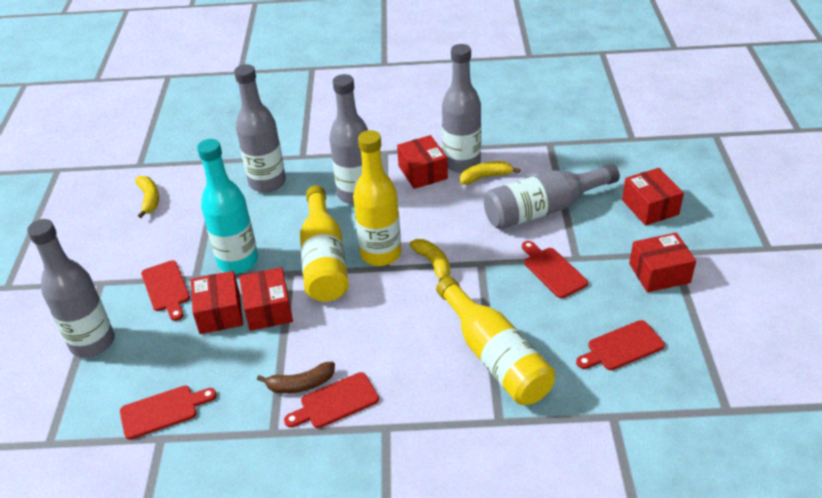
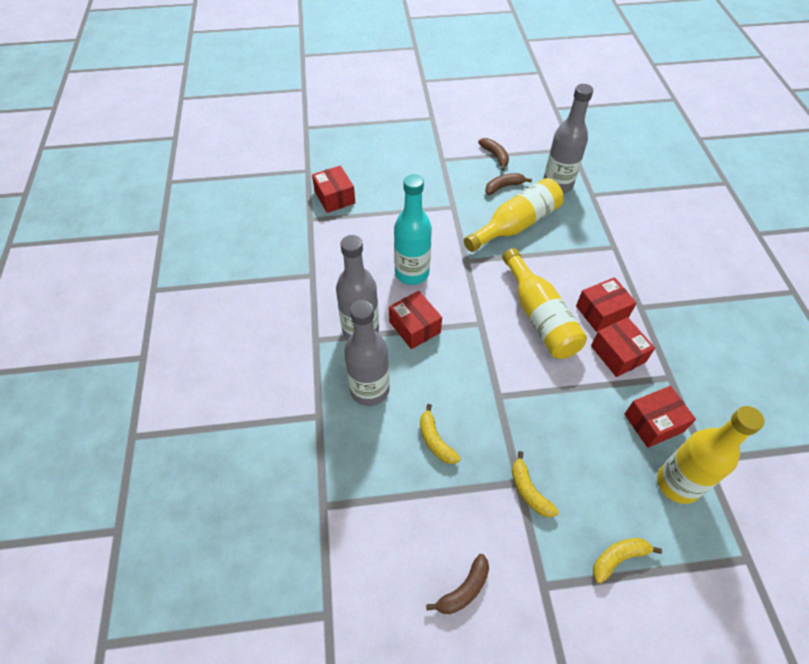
brown banana: [257,362,335,393] = 1 -> [426,554,489,614] [478,138,509,171] [485,173,532,195] = 3
grey bottle: [27,219,115,358] [234,64,286,193] [329,74,368,205] [442,44,481,173] [484,164,620,229] = 5 -> [336,235,379,340] [344,300,389,406] [543,84,593,193] = 3
red cutting board: [120,386,217,440] [141,260,190,321] [284,372,379,428] [522,241,588,298] [576,320,665,370] = 5 -> none = 0

